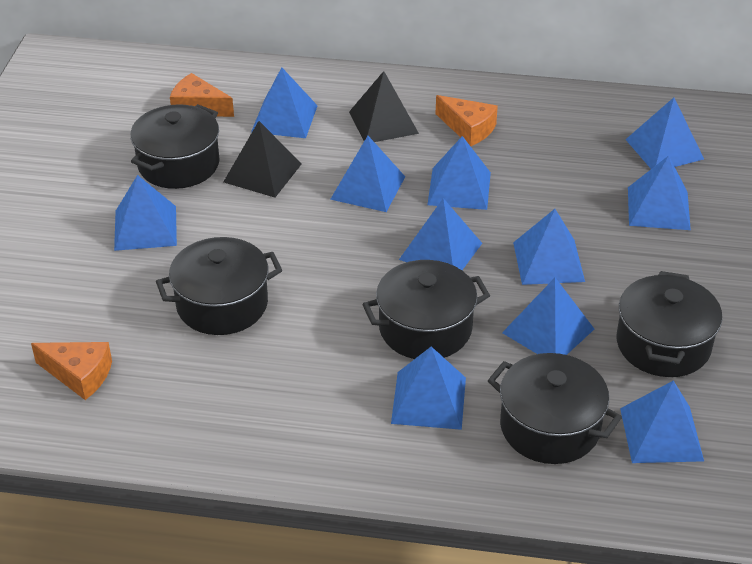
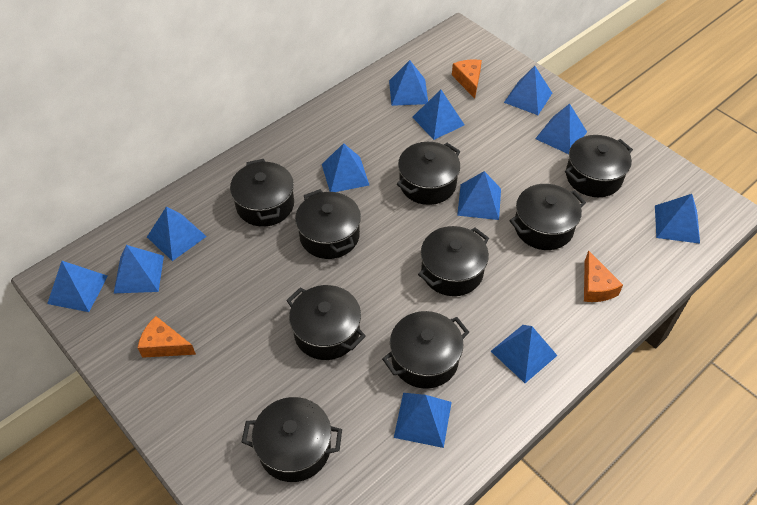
black pot: [130,104,220,189] [156,237,282,335] [362,260,490,359] [488,353,622,464] [617,271,722,377] = 5 -> [230,159,294,227] [242,397,342,482] [286,285,366,360] [295,189,361,259] [382,311,469,389] [397,142,461,205] [418,226,489,296] [509,184,586,250] [565,135,633,197] = 9
black pyramid: [223,121,301,198] [349,71,419,142] = 2 -> none = 0
blue pyramid: [114,175,177,251] [251,67,318,138] [330,136,405,212] [391,347,466,430] [399,198,482,270] [427,136,491,210] [502,278,594,355] [513,209,585,285] [620,380,704,463] [625,98,704,169] [628,156,691,230] = 11 -> [47,261,108,312] [114,245,164,293] [147,207,207,261] [322,143,369,192] [389,60,428,106] [394,393,452,448] [412,90,464,140] [457,171,501,220] [491,325,558,383] [504,66,552,115] [535,104,587,154] [655,194,700,244] = 12

